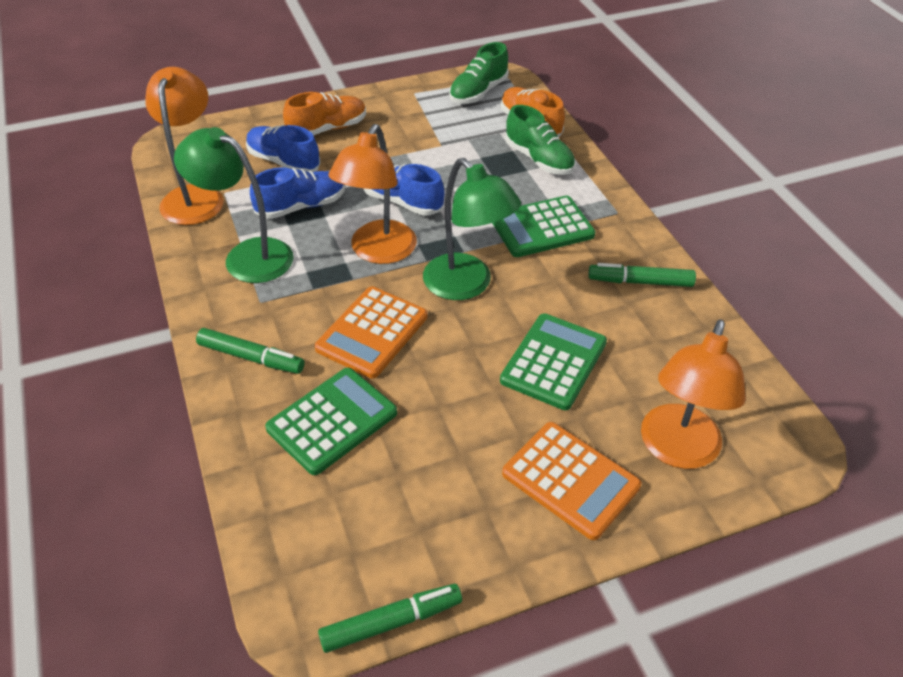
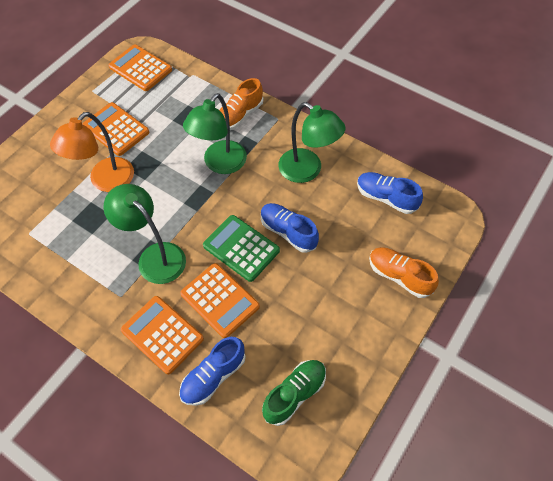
green calculator: [265,368,397,475] [492,196,596,257] [500,313,607,410] = 3 -> [203,215,280,282] = 1
green lamp: [174,127,293,283] [423,158,521,300] = 2 -> [104,184,186,284] [183,93,247,174] [278,102,346,183] = 3
green marker: [196,328,305,374] [318,584,462,653] [588,263,696,287] = 3 -> none = 0
green shoe: [449,42,509,104] [505,105,575,175] = 2 -> [262,360,326,426] = 1
orange calculator: [315,286,427,379] [502,422,641,540] = 2 -> [82,102,149,156] [109,44,172,91] [121,296,204,375] [180,263,260,338] = 4
orange lamp: [145,67,223,225] [328,124,417,264] [641,320,746,469] = 3 -> [50,112,134,192] = 1

